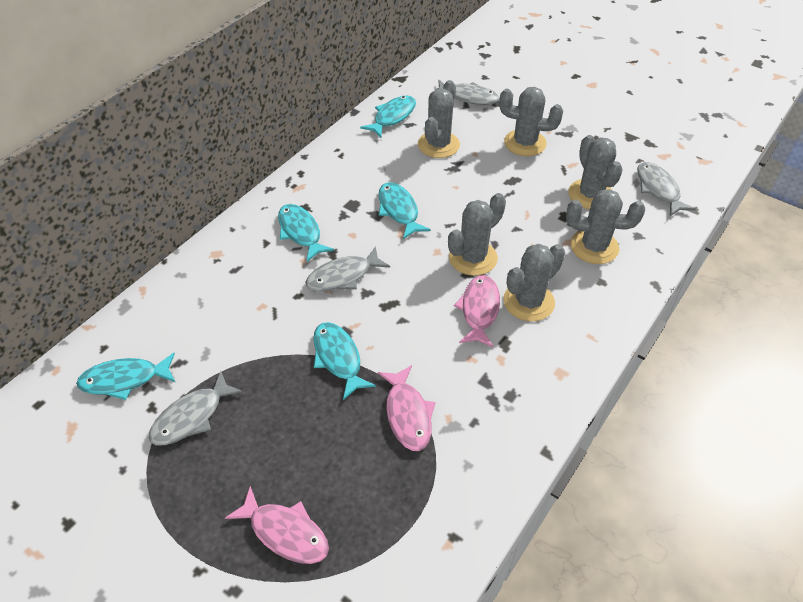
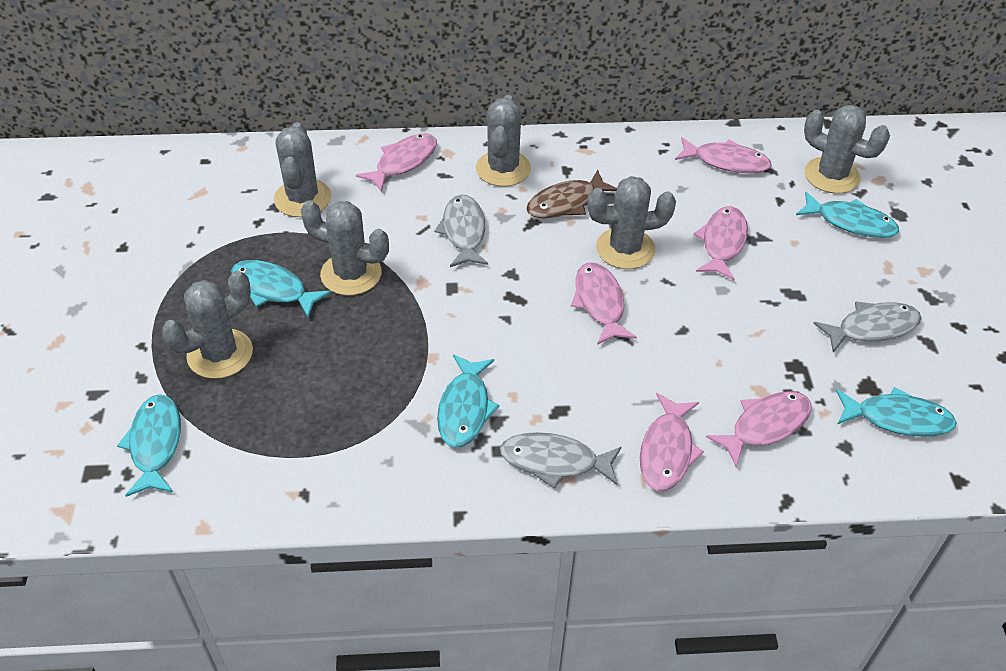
brown fish: none = 0 -> [526,170,617,218] = 1
grey fish: [148,371,243,445] [305,246,390,292] [438,80,500,105] [637,162,696,216] = 4 -> [435,194,488,267] [500,432,621,488] [813,301,921,353] = 3
pink fish: [225,486,329,564] [378,365,435,451] [454,275,500,347] = 3 -> [356,134,437,192] [571,262,637,345] [640,393,704,491] [675,137,771,173] [694,206,748,280] [706,391,811,467] = 6

